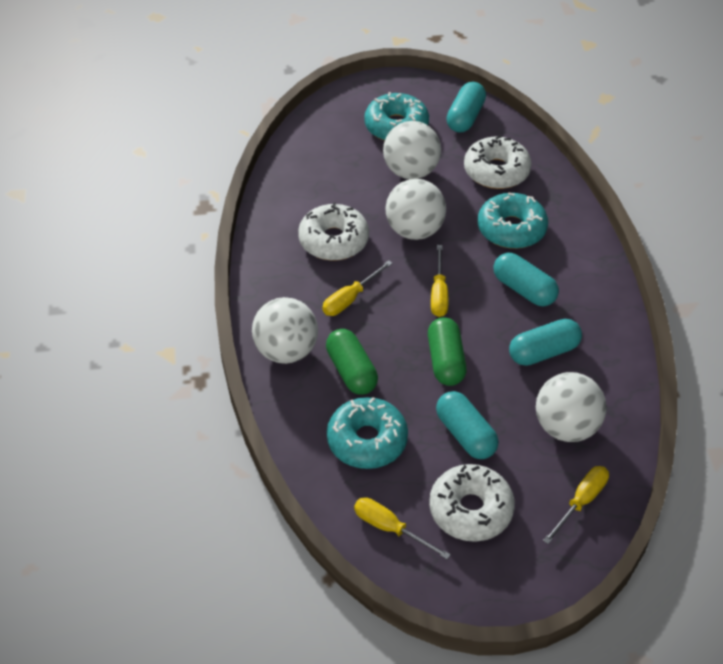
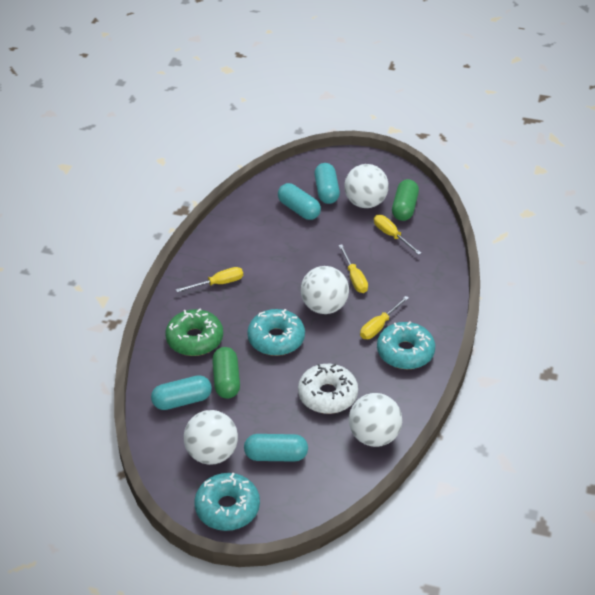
green donut: none = 0 -> [165,309,223,356] = 1
white donut: [298,202,369,261] [429,464,515,542] [464,135,532,189] = 3 -> [298,363,358,414] = 1

